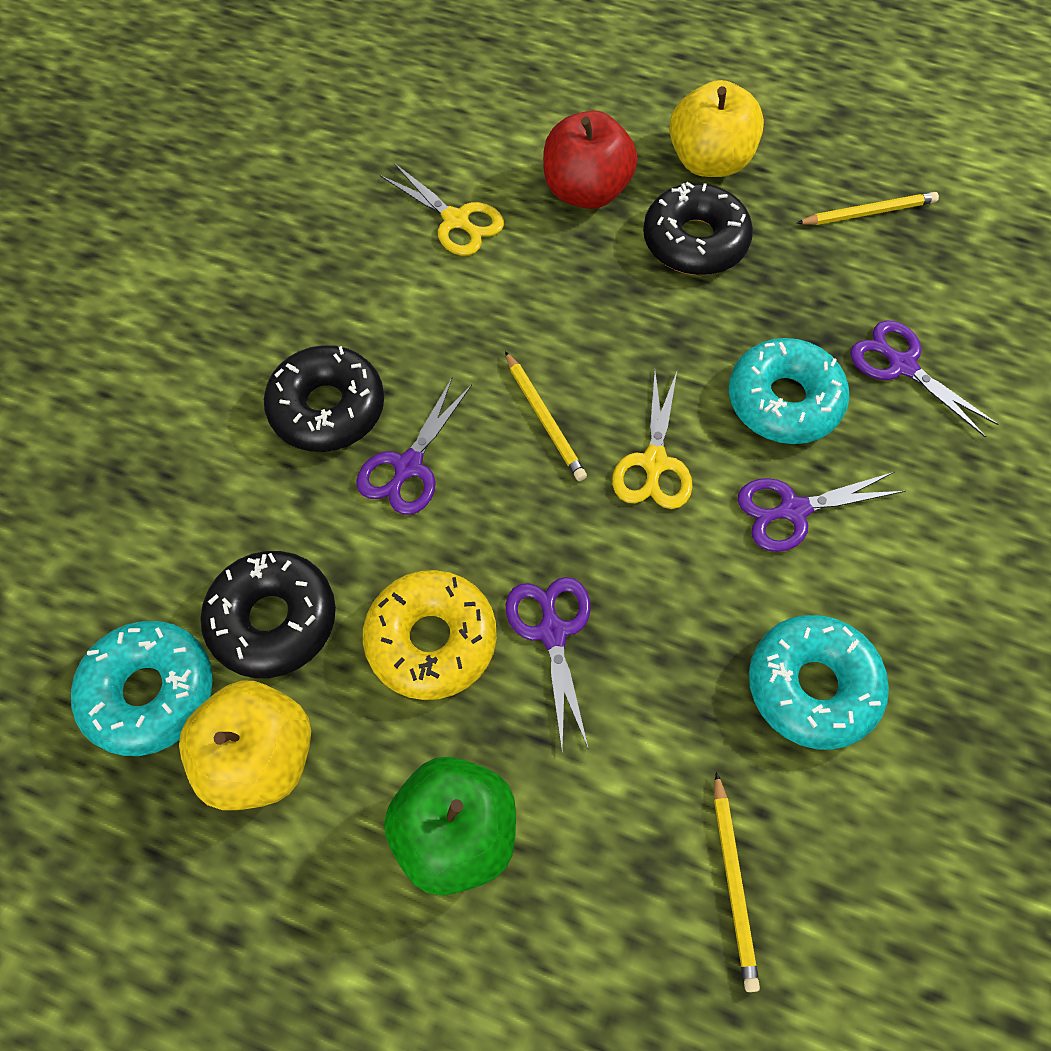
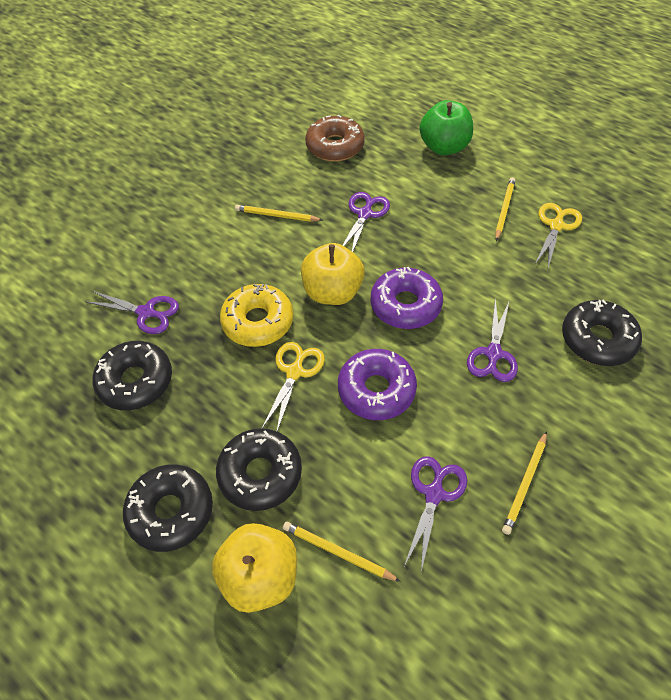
black donut: [200,551,336,678] [264,345,384,452] [643,182,753,275] = 3 -> [93,341,172,410] [123,465,213,552] [216,428,302,511] [562,300,642,366] = 4
brown donut: none = 0 -> [305,114,365,162] = 1
purple donut: none = 0 -> [338,349,417,420] [371,267,443,329] = 2
red apple: [543,111,637,209] = 1 -> none = 0
turquoise donut: [71,621,213,756] [729,338,849,444] [749,615,889,750] = 3 -> none = 0
yellow pencil: [505,351,587,481] [714,772,760,992] [797,192,939,225] = 3 -> [235,205,322,222] [283,522,401,582] [495,177,516,241] [502,431,547,535] = 4

